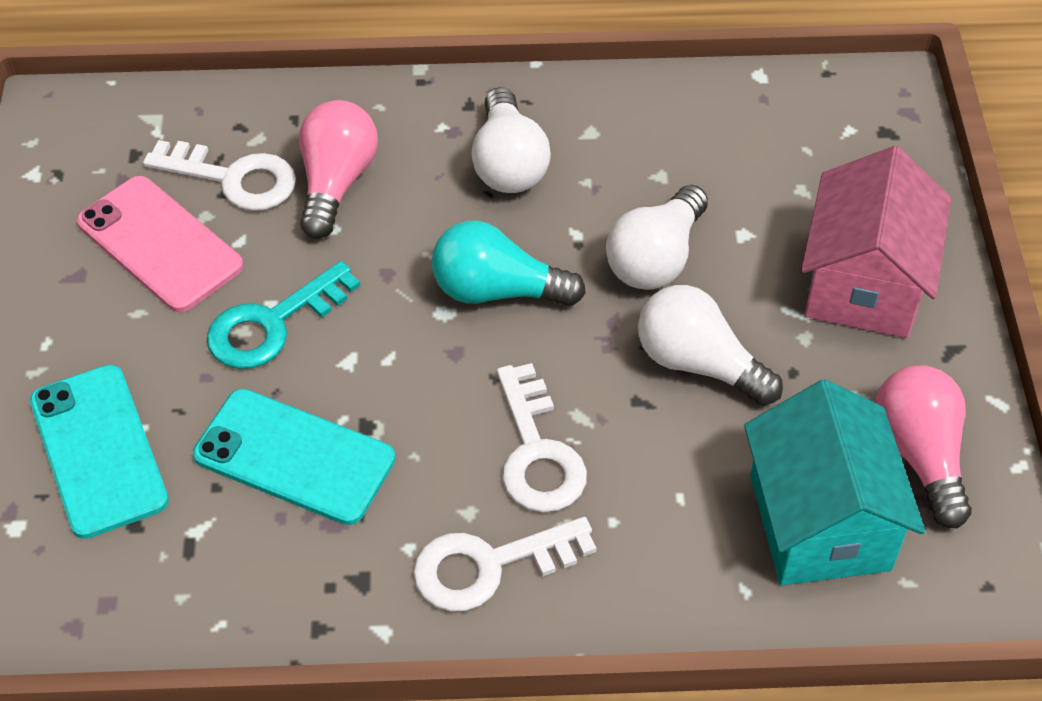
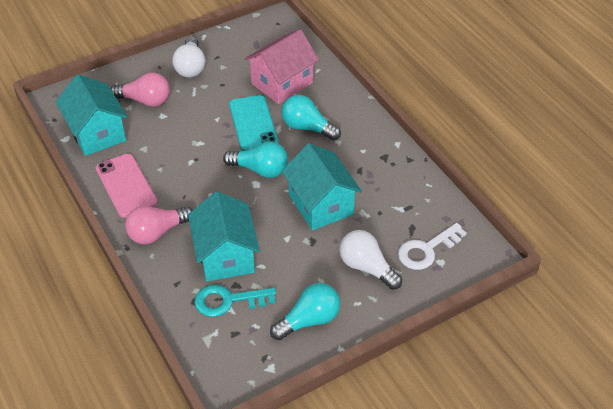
turquoise house: [744,379,925,585] = 1 -> [56,75,128,156] [188,191,260,281] [282,143,362,230] = 3
turquoise light bulb: [431,220,586,306] = 1 -> [223,142,288,178] [270,283,340,340] [281,95,341,141] = 3
turquoise phone: [30,365,169,539] [193,389,395,525] = 2 -> [229,95,278,151] = 1
white key: [143,140,296,211] [413,517,596,611] [497,363,587,512] = 3 -> [398,223,467,270] = 1
white light bulb: [471,87,551,193] [606,185,708,290] [638,285,783,405] = 3 -> [172,36,205,77] [339,230,402,290] = 2

